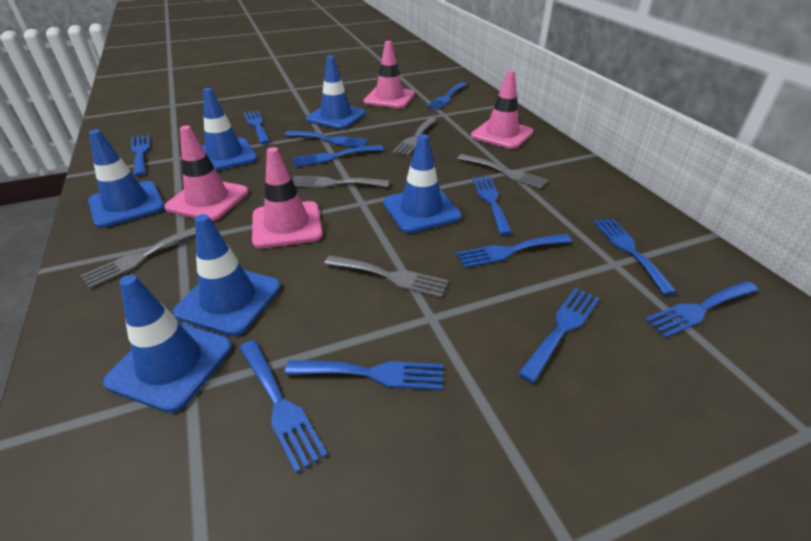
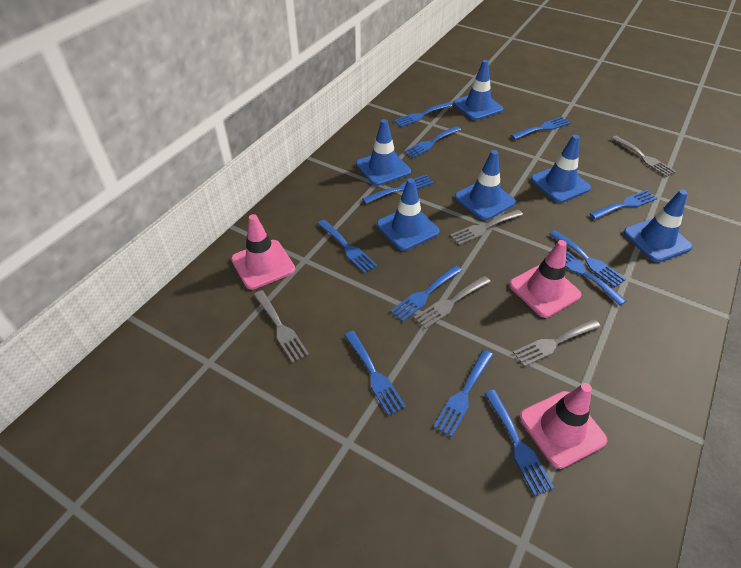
pink traffic cone: [164,125,248,221] [252,147,323,248] [363,41,415,108] [471,70,534,149] = 4 -> [231,214,295,290] [509,240,582,318] [519,383,608,469] = 3

